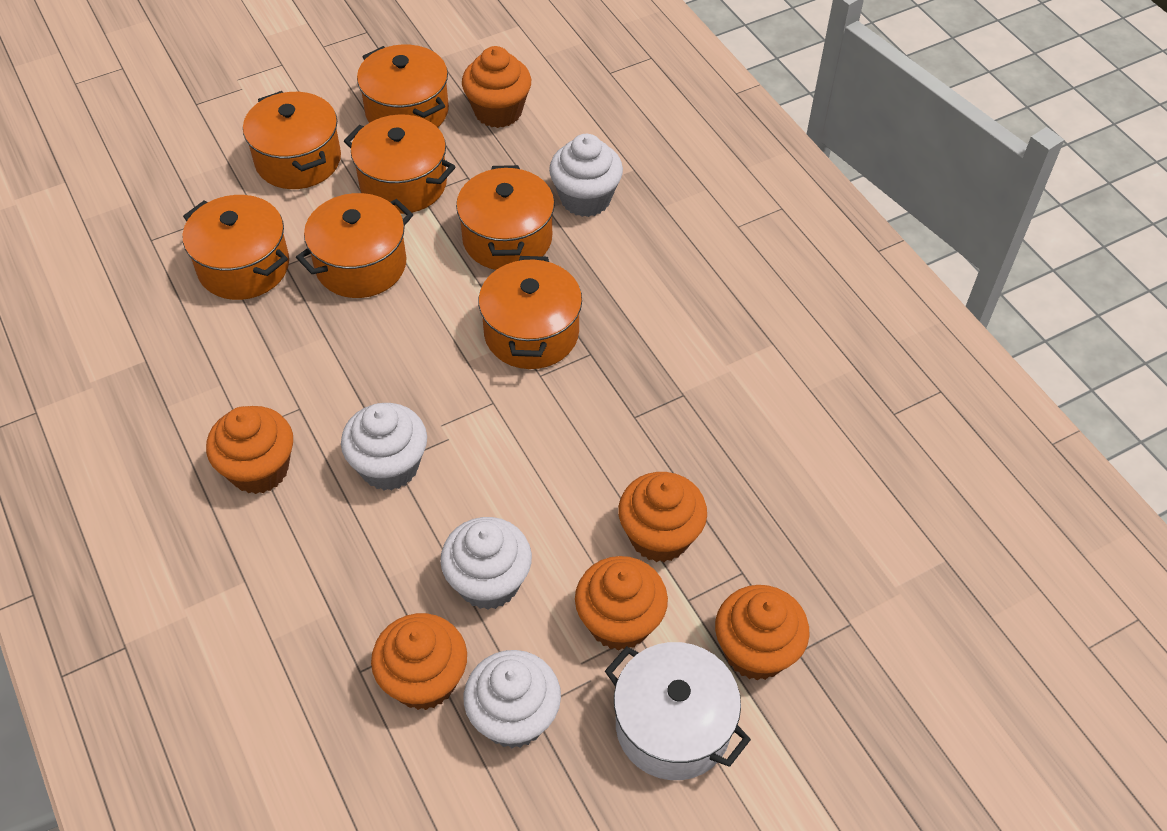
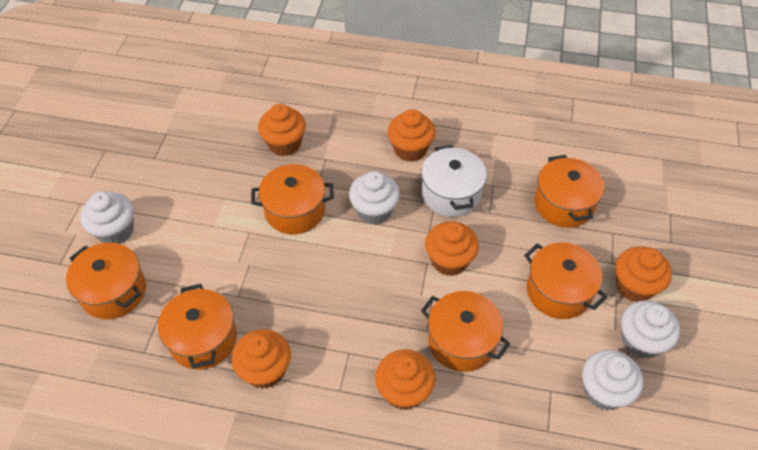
orange pot: [183,195,289,300] [243,91,341,189] [296,193,413,298] [344,115,455,214] [357,44,449,127] [456,165,555,270] [478,256,582,369] = 7 -> [66,243,146,319] [158,284,237,369] [251,164,334,234] [421,291,510,372] [524,242,607,319] [534,155,605,228] = 6

